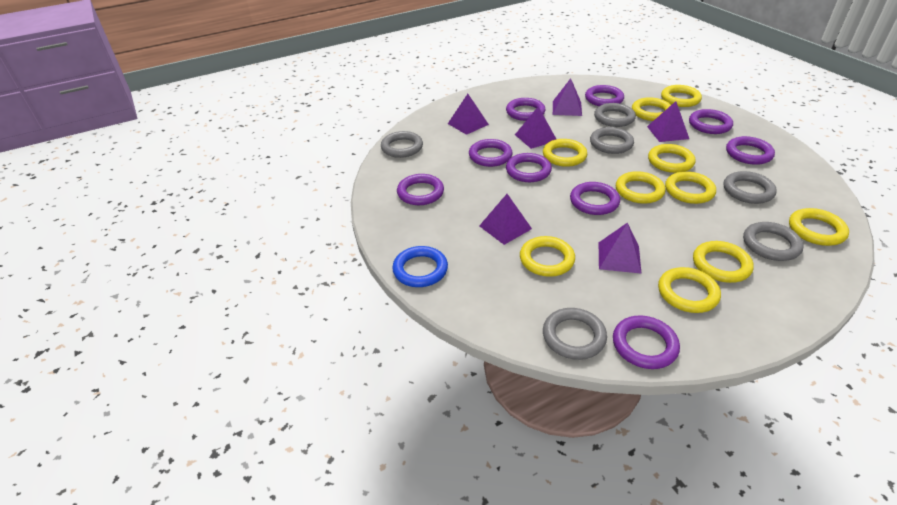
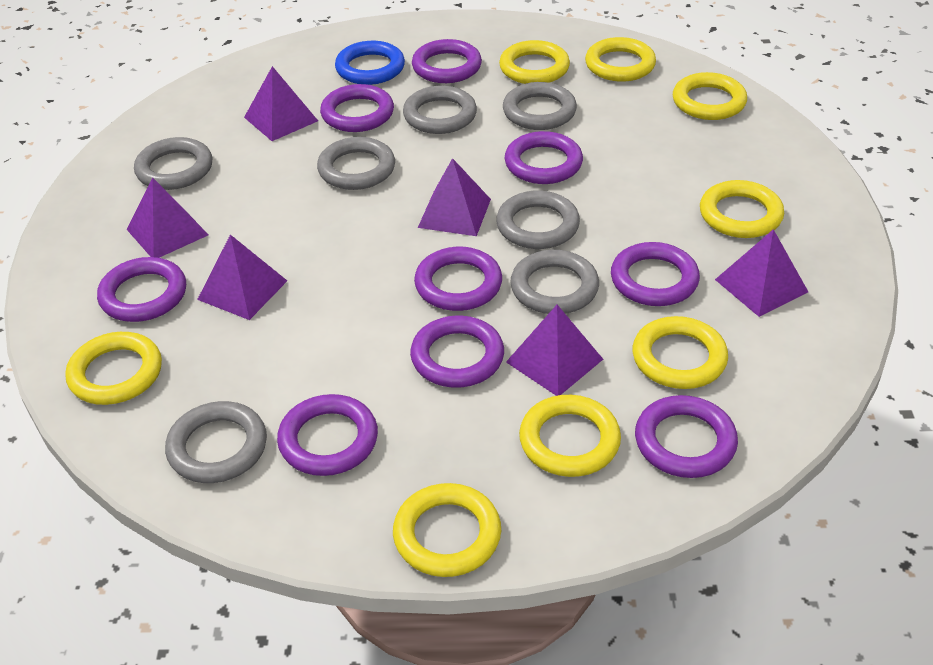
grey ring: [381,131,423,158] [543,308,607,360] [590,127,634,154] [594,103,636,127] [724,171,777,204] [743,222,804,261] = 6 -> [134,137,212,190] [165,401,267,483] [317,137,395,190] [403,86,477,134] [496,191,580,249] [503,82,577,130] [511,250,599,314] = 7
yellow ring: [520,236,575,277] [543,139,587,167] [616,171,666,204] [632,97,671,121] [648,144,696,173] [658,267,721,313] [661,85,702,107] [665,171,716,204] [693,241,754,283] [789,208,849,246] = 10 -> [65,332,162,405] [393,483,501,577] [499,40,570,84] [519,395,621,477] [585,37,656,82] [633,316,728,389] [673,72,747,120] [700,180,784,238] = 8

